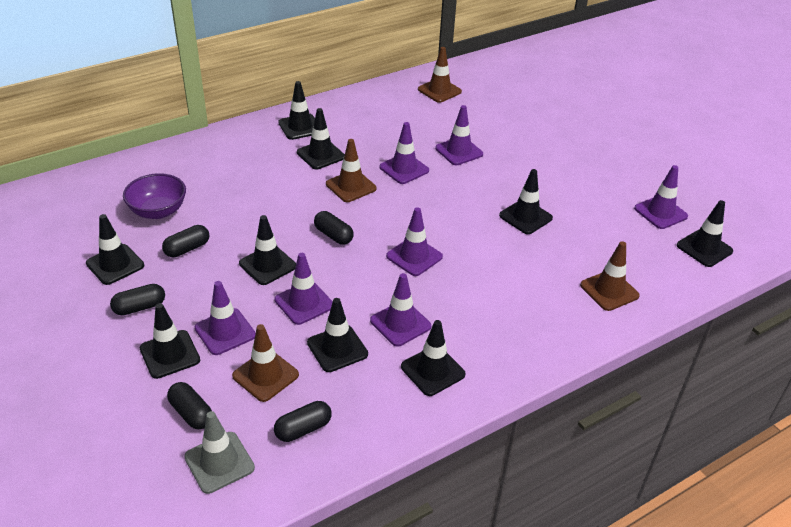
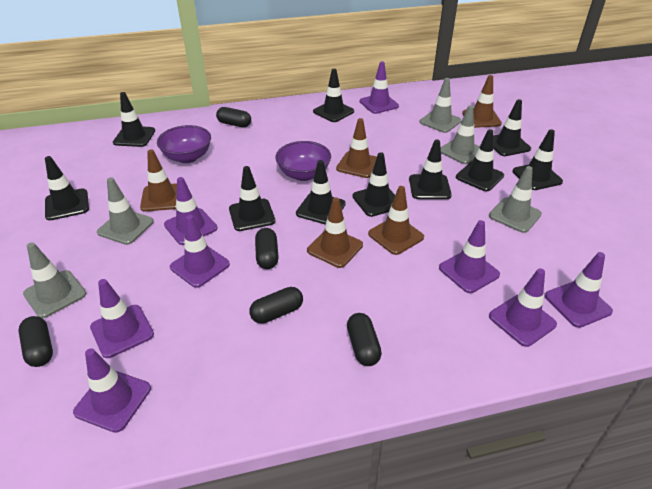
black traffic cone: [86,214,144,285] [140,303,200,379] [239,215,296,285] [278,81,315,140] [297,108,345,169] [307,298,368,372] [401,320,465,396] [499,169,553,234] [677,200,733,267] = 9 -> [45,156,89,220] [113,92,155,147] [229,166,275,231] [296,160,346,225] [313,69,354,122] [352,152,395,217] [409,139,452,199] [456,129,504,191] [493,99,531,156] [512,129,563,190] = 10
brown traffic cone: [232,324,299,402] [326,139,377,202] [418,47,462,103] [580,241,640,311] = 4 -> [140,149,177,212] [307,198,363,268] [336,118,377,178] [368,186,424,255] [462,75,502,128] = 5
grey traffic cone: [184,411,255,494] = 1 -> [23,242,86,318] [97,177,154,245] [419,78,462,133] [441,105,479,164] [489,166,542,233] = 5
purple bowl: [123,173,186,219] = 1 -> [157,125,211,163] [275,141,331,181] = 2
purple traffic cone: [195,281,256,355] [275,253,333,325] [370,273,431,346] [379,122,429,184] [386,207,443,276] [435,105,483,165] [634,165,688,229] = 7 -> [73,348,151,433] [90,279,154,358] [164,177,217,245] [170,215,230,288] [360,61,399,114] [439,220,500,293] [489,268,557,347] [545,252,613,328] = 8

